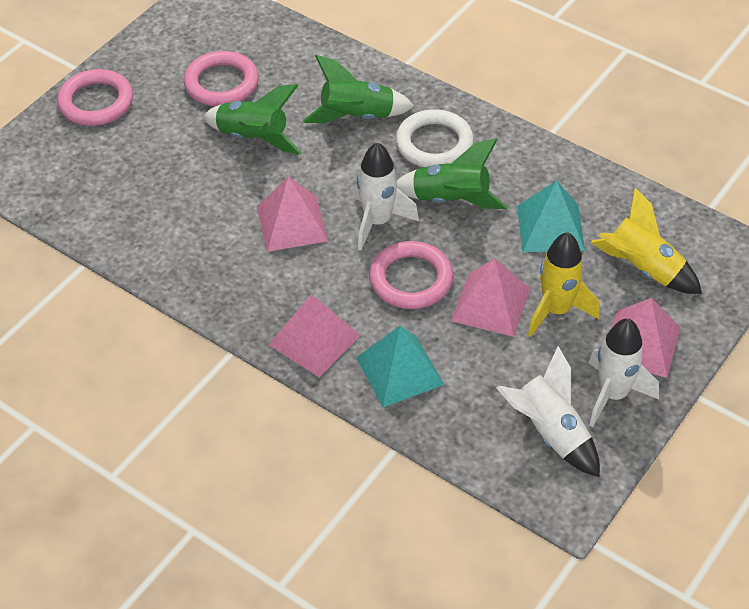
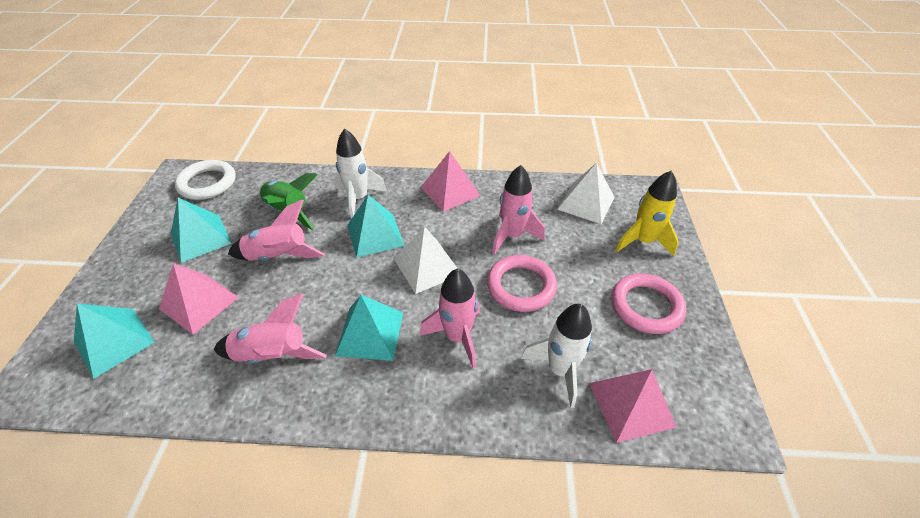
green rocket: [203,84,302,155] [303,55,414,123] [396,138,508,209] = 3 -> [259,173,317,230] = 1
pink pyramid: [257,176,328,252] [268,294,361,377] [451,258,531,337] [611,298,681,378] = 4 -> [159,263,239,335] [421,151,481,212] [589,369,677,443] = 3
pink ring: [57,69,133,126] [184,51,259,106] [369,241,453,309] = 3 -> [487,255,557,312] [612,273,687,334] = 2
pink rocket: none = 0 -> [214,293,327,363] [228,200,325,261] [420,269,480,368] [492,165,545,255] = 4
turquoise pyramid: [356,326,444,407] [517,180,585,252] = 2 -> [74,303,155,379] [171,198,232,263] [335,295,403,361] [348,195,405,258] = 4
white pyramid: none = 0 -> [394,226,458,294] [557,163,614,224] = 2
white rocket: [354,142,419,251] [497,346,600,477] [589,318,659,427] = 3 -> [335,128,387,219] [521,304,593,408] = 2
yellow rocket: [528,232,600,337] [591,188,702,294] = 2 -> [616,171,679,256] = 1

